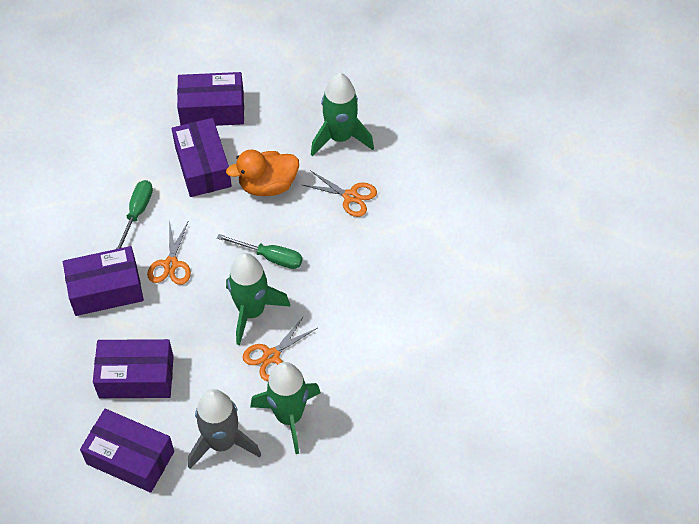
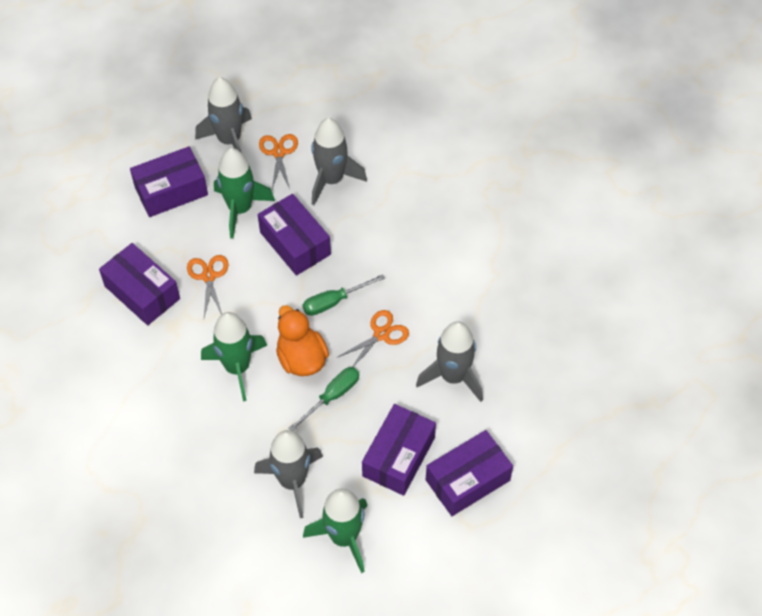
grey rocket: [188,389,261,469] = 1 -> [195,77,252,153] [254,430,323,518] [311,118,367,205] [416,321,483,402] = 4

